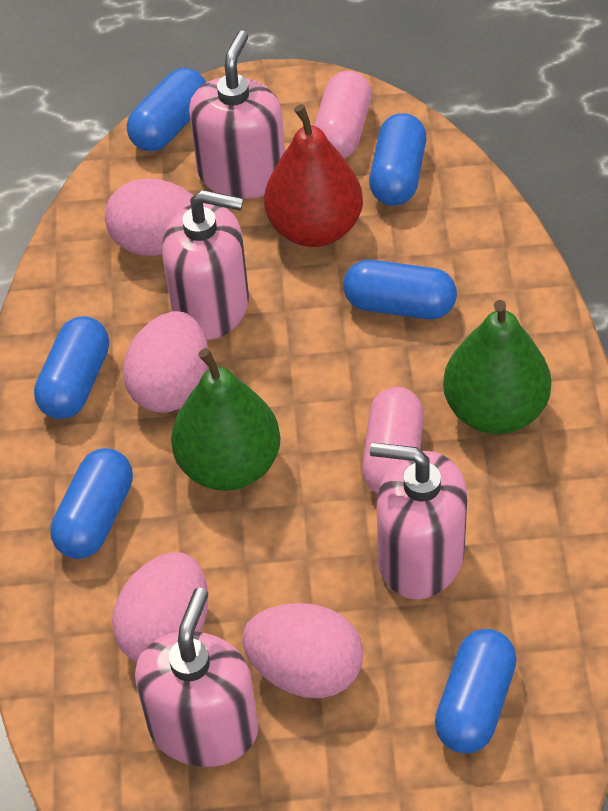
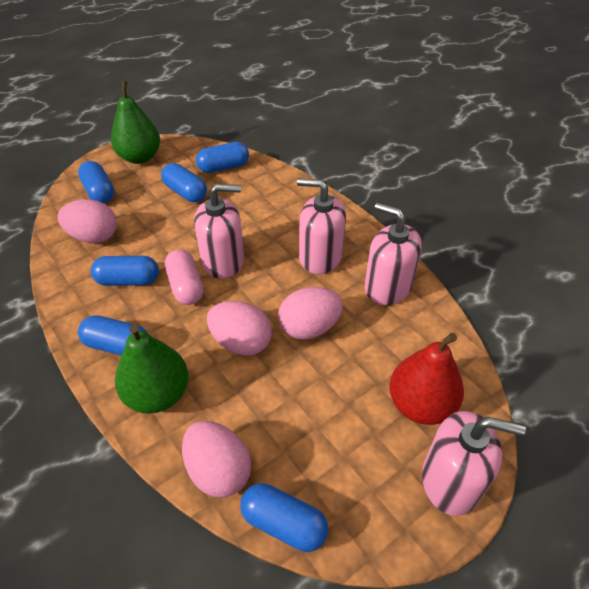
pink capsule: [314,71,372,159] [362,387,424,494] = 2 -> [165,249,204,305] = 1

